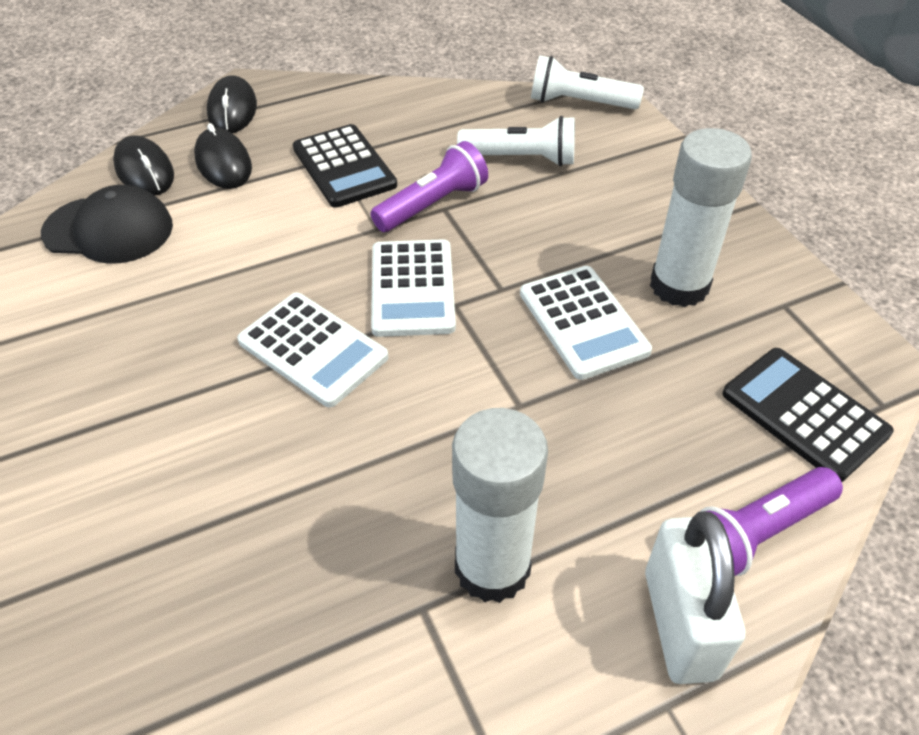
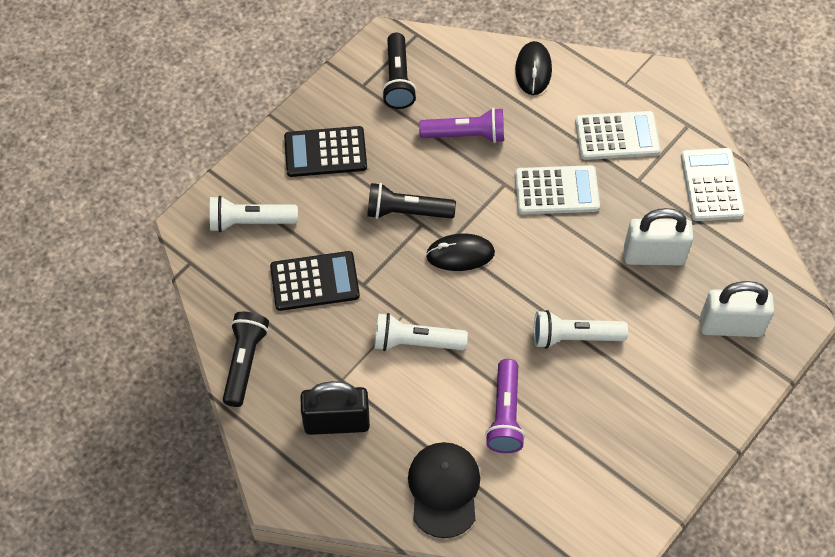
black flashlight: none = 0 -> [223,312,269,407] [367,183,456,219] [382,33,417,109] = 3
black mouse: [113,135,174,196] [194,123,252,189] [207,75,257,133] = 3 -> [426,234,495,271] [515,41,552,95] = 2
black padlock: none = 0 -> [301,381,370,435] = 1
white flashlight: [457,116,575,166] [531,55,644,109] = 2 -> [210,196,298,232] [374,313,468,351] [534,310,628,349] = 3
white glue stick: [452,408,548,603] [650,128,752,307] = 2 -> none = 0
white padlock: [645,511,745,684] = 1 -> [624,208,693,265] [700,281,774,337] = 2

